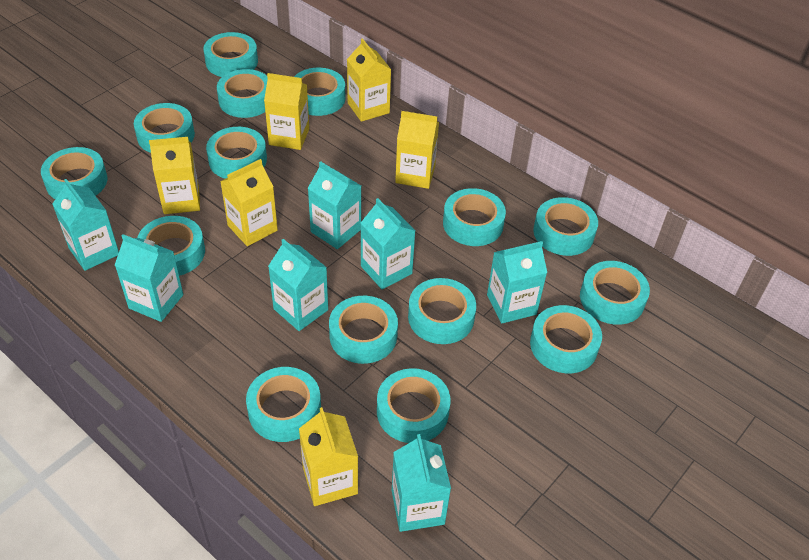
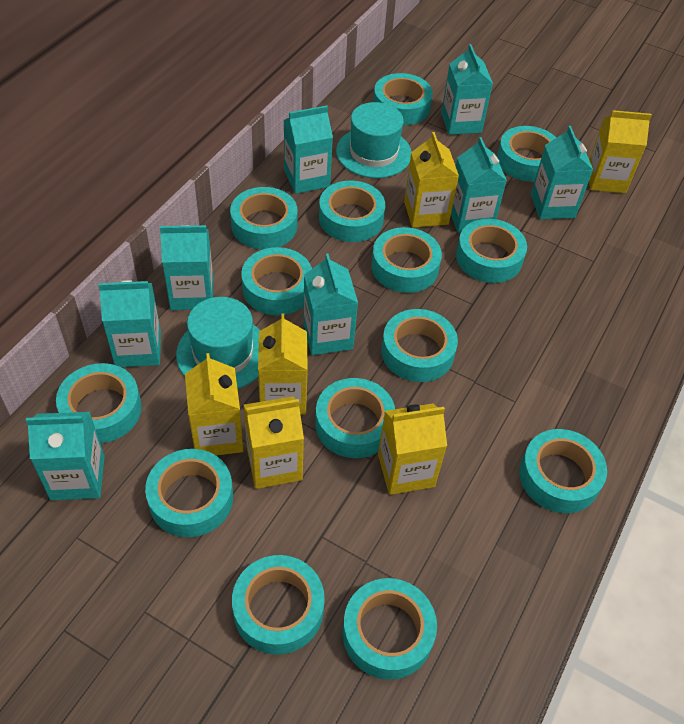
turquoise carton: [52,179,119,271] [115,234,183,322] [268,239,328,331] [308,161,361,249] [361,198,415,289] [392,434,451,532] [487,241,547,323] = 7 -> [26,412,105,500] [98,280,161,367] [160,225,213,310] [284,106,333,194] [303,254,358,355] [441,44,493,135] [451,137,507,233] [531,126,593,219] = 8
turquoise hat: none = 0 -> [176,297,261,389] [336,102,411,178] = 2
turquoise tape: [41,147,107,199] [134,103,195,153] [137,216,205,276] [203,32,258,77] [206,127,267,179] [217,69,268,118] [246,367,321,442] [294,68,345,116] [329,296,398,364] [377,368,450,443] [408,278,476,344] [443,188,506,246] [530,305,602,373] [533,197,598,256] [580,261,650,325] = 15 -> [56,363,142,443] [145,449,233,537] [230,187,298,249] [232,555,325,655] [241,247,312,315] [315,378,395,458] [319,180,385,242] [342,578,437,680] [371,227,442,293] [373,73,433,125] [381,309,458,382] [456,219,527,283] [497,126,556,182] [519,429,607,513] = 14

